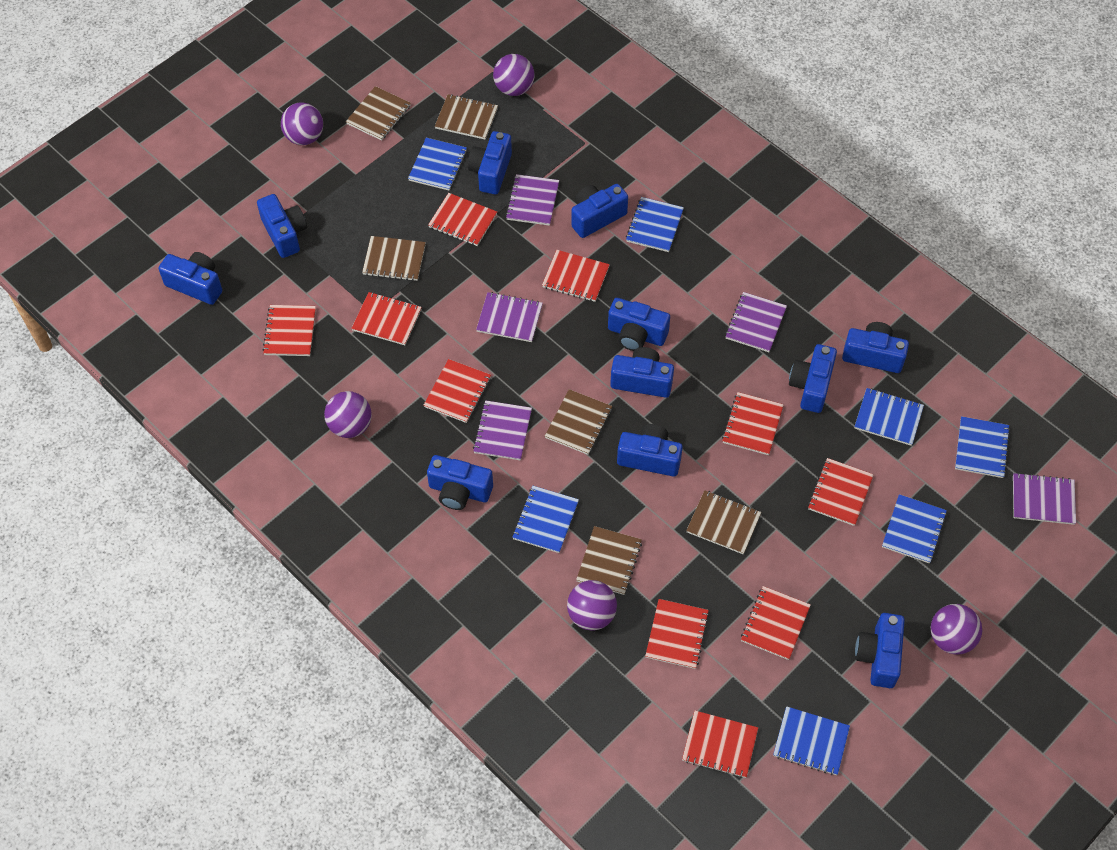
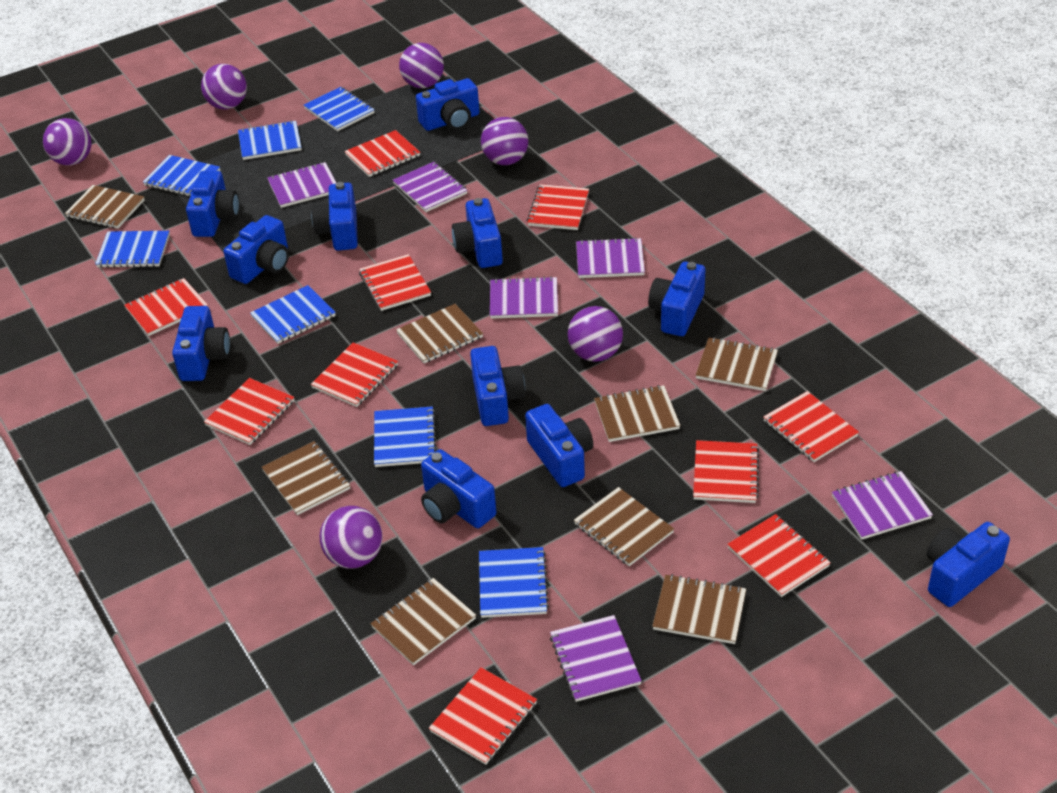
brown notebook: [346,86,411,141] [362,236,426,281] [435,94,498,140] [545,389,612,455] [576,526,642,595] [686,490,762,554] = 6 -> [65,185,145,229] [262,441,350,515] [370,578,476,666] [396,304,483,363] [574,487,674,566] [594,385,681,442] [652,574,746,644] [696,337,778,391] = 8
purple ball: [281,102,323,145] [324,391,372,438] [493,54,535,96] [567,580,617,631] [931,604,982,655] = 5 -> [43,118,92,165] [201,64,247,110] [320,506,383,569] [399,43,444,88] [481,117,528,165] [568,306,623,362] = 6
purple notebook: [473,400,532,460] [476,292,543,342] [505,174,559,226] [725,292,787,352] [1013,473,1076,525] = 5 -> [267,162,336,208] [393,162,467,212] [490,276,558,319] [550,615,642,702] [576,237,645,278] [832,471,933,540] = 6

